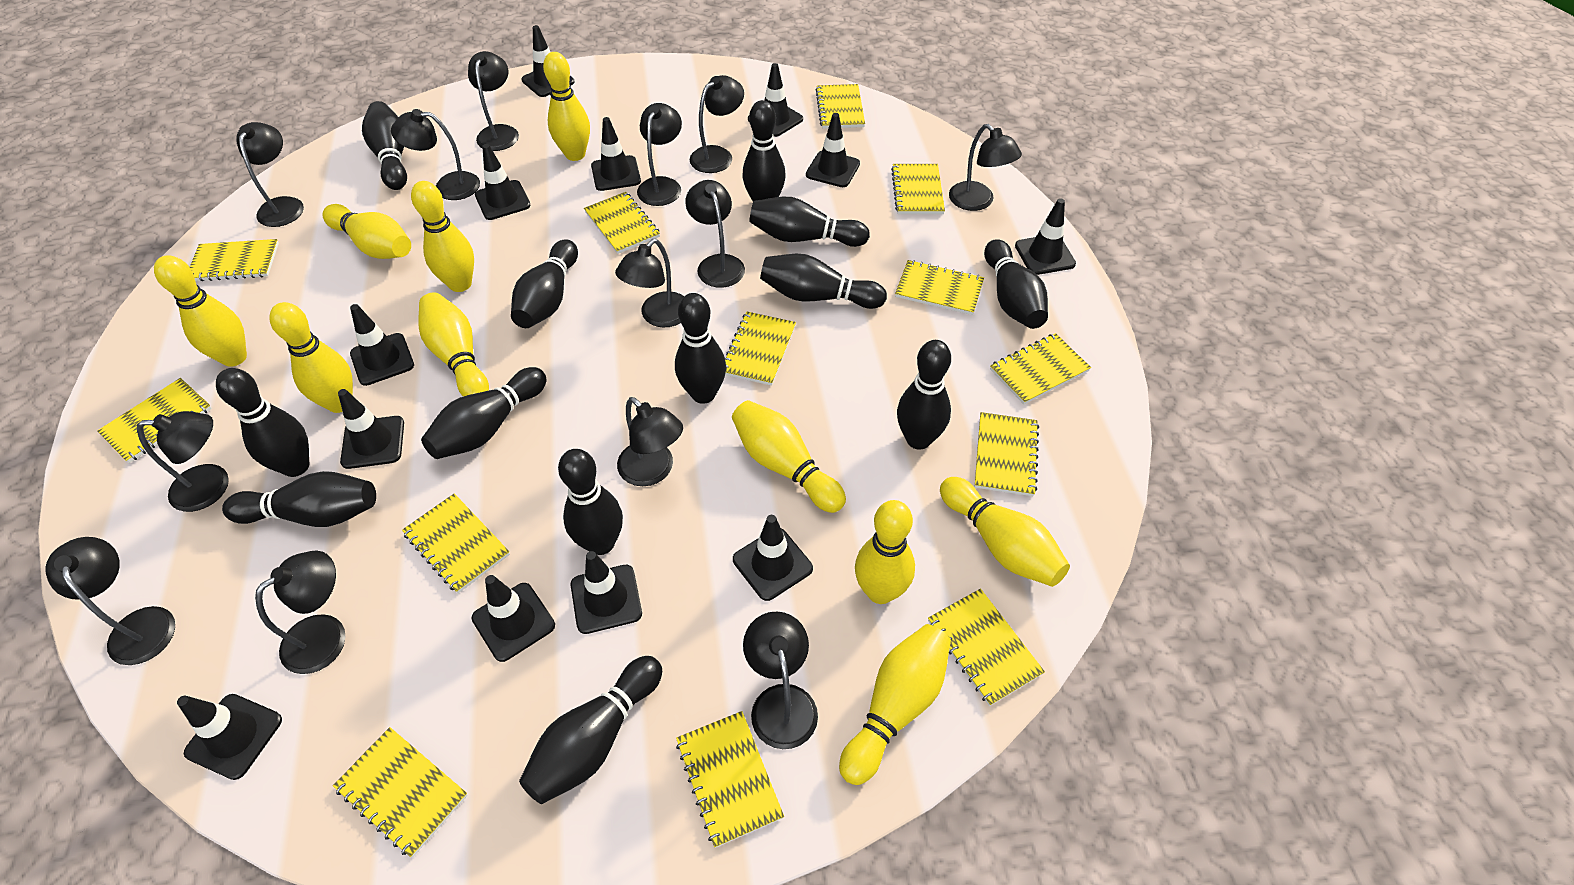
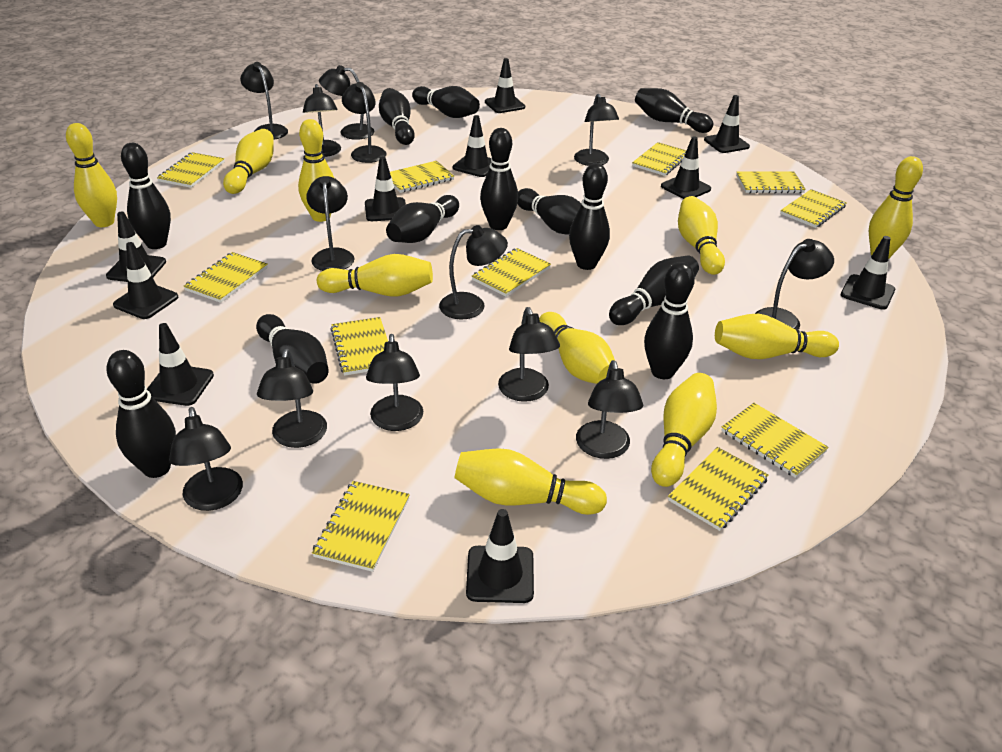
black bowling pin: [216,368,310,477] [222,471,376,527] [362,101,407,190] [421,367,546,459] [511,239,578,328] [519,656,662,804] [558,449,623,555] [675,293,726,404] [743,100,786,201] [749,197,870,247] [760,254,887,309] [897,340,951,449] [984,239,1048,329] = 13 -> [106,350,176,478] [121,143,171,249] [256,314,329,384] [379,88,415,145] [386,195,459,243] [412,86,480,118] [480,128,518,230] [517,188,581,235] [569,163,610,270] [609,255,699,325] [635,88,713,133] [644,262,695,379] = 12
black traffic cone: [177,694,282,780] [338,389,404,469] [350,304,414,386] [471,575,555,662] [475,144,531,220] [521,25,574,97] [571,551,642,634] [591,117,641,191] [733,515,813,601] [748,63,803,137] [806,113,860,187] [1015,198,1076,275] = 12 -> [106,212,166,282] [113,242,178,319] [147,323,214,406] [365,156,406,221] [453,115,492,177] [466,509,534,603] [485,58,525,113] [661,136,711,199] [704,95,750,153] [841,236,895,310] = 10
yellow notebook: [97,378,212,463] [190,239,279,281] [333,727,468,857] [402,493,510,593] [584,192,660,254] [676,711,784,848] [725,311,796,386] [816,84,865,129] [891,164,945,214] [895,260,984,315] [928,588,1045,706] [975,412,1039,496] [990,333,1091,404] = 13 -> [157,152,225,188] [183,252,268,303] [312,481,410,572] [330,317,388,376] [390,161,454,193] [472,248,551,297] [632,142,687,176] [668,447,769,531] [721,403,829,478] [736,171,806,193] [780,189,847,228] = 11

